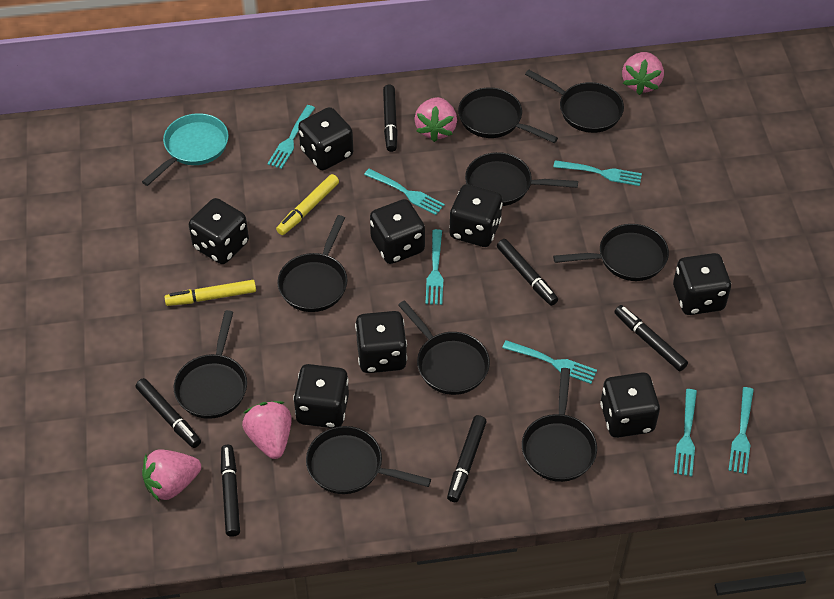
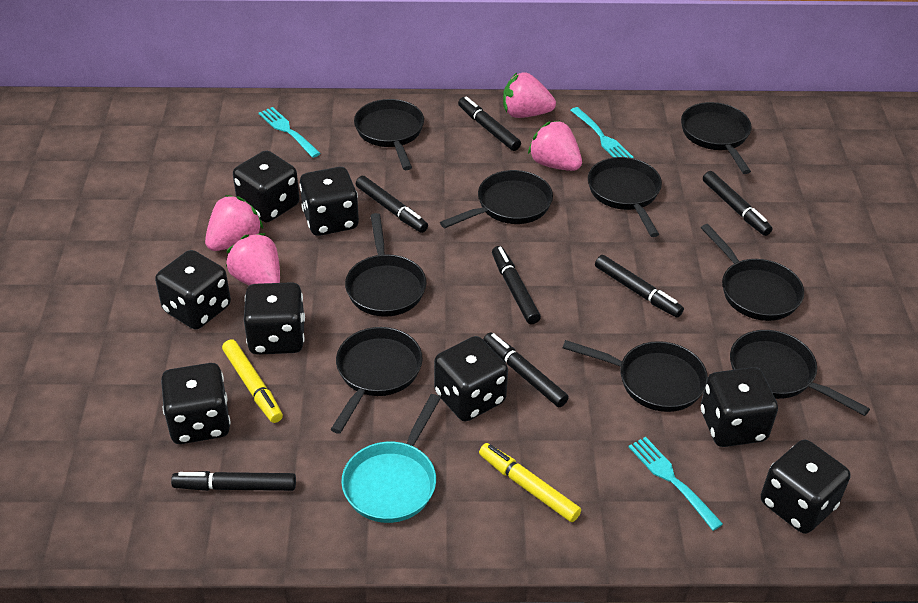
black marker: [136,378,201,448] [221,445,240,537] [383,85,398,152] [447,415,487,502] [497,239,558,306] [614,305,688,371] = 6 -> [171,471,296,491] [356,176,428,233] [458,96,521,151] [483,332,569,407] [492,246,541,324] [595,255,684,318] [703,171,772,236] = 7
turquoise fork: [267,105,315,169] [364,169,445,215] [425,229,443,305] [502,340,597,384] [553,160,642,186] [674,389,697,476] [728,387,754,474] = 7 -> [258,107,321,158] [570,107,634,158] [628,437,723,531] = 3

